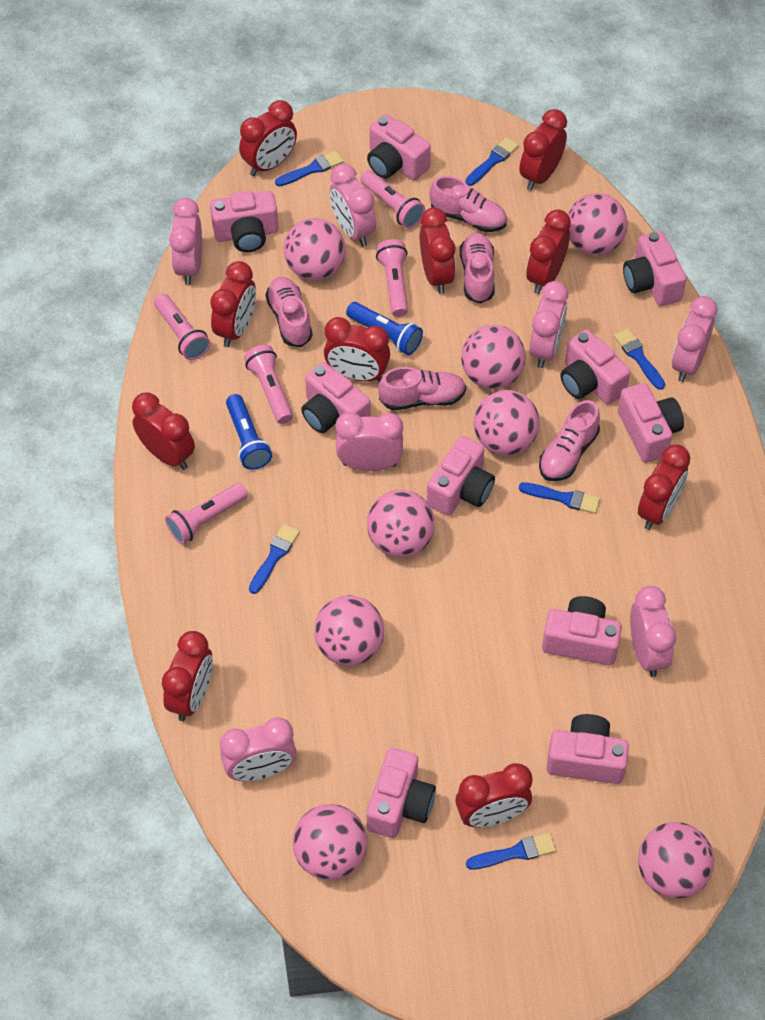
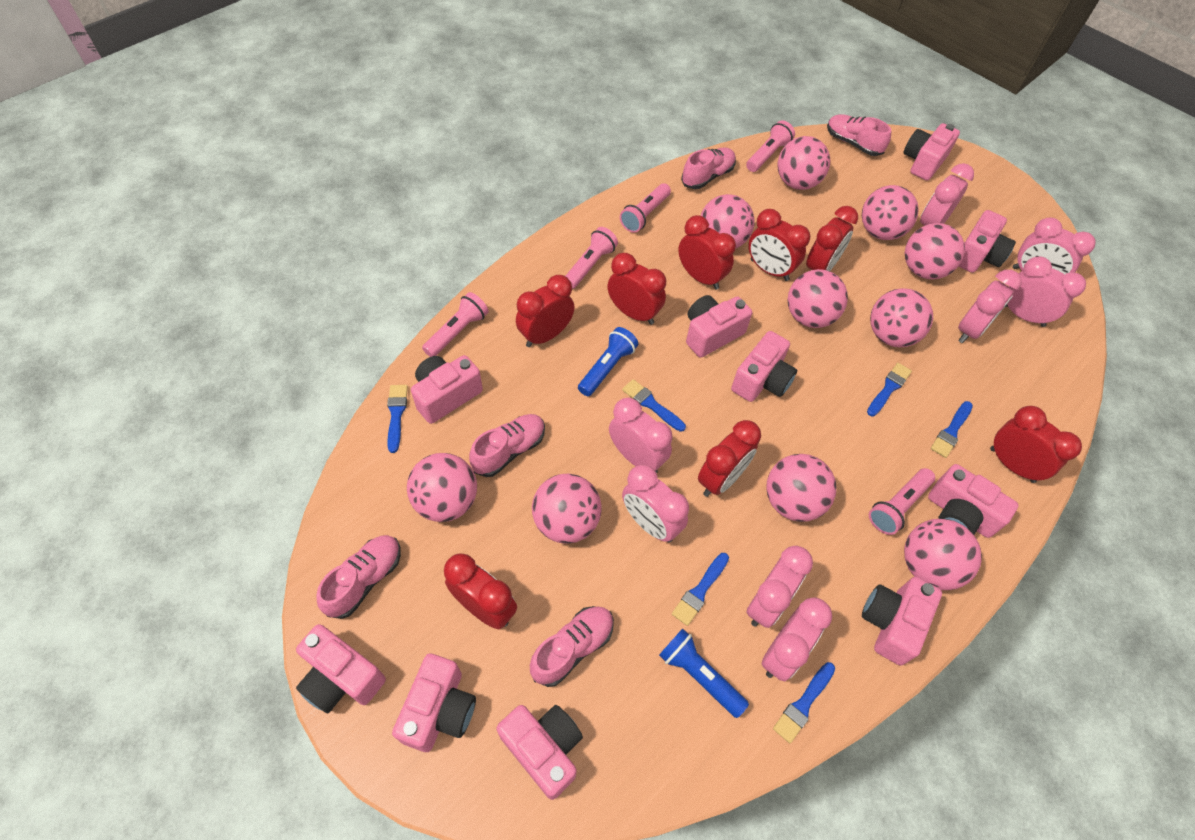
pink ball: [284,218,345,280] [293,804,367,880] [314,595,384,666] [367,490,435,558] [461,325,526,389] [474,390,540,456] [568,193,628,255] [638,822,714,899] = 8 -> [407,453,477,522] [532,473,602,544] [701,194,755,249] [766,454,837,522] [777,136,830,190] [787,269,848,328] [862,185,919,240] [870,288,933,347] [904,519,982,590] [905,223,965,280] = 10
pink clock: [169,198,202,285] [220,717,296,781] [330,164,376,247] [336,412,403,471] [530,281,568,368] [630,586,676,677] [672,296,717,382] = 7 -> [609,398,673,473] [622,464,689,542] [746,546,813,628] [762,597,832,681] [920,163,974,226] [958,270,1022,343] [1005,256,1086,327] [1013,218,1096,275] = 8
red clock: [132,392,195,470] [162,631,213,721] [210,261,256,347] [239,100,297,176] [324,317,390,382] [420,207,456,294] [456,763,532,827] [519,109,567,191] [526,209,571,294] [638,445,690,530] = 10 -> [444,553,517,629] [516,275,575,347] [607,253,666,325] [678,215,736,290] [698,420,761,497] [748,209,810,281] [806,206,858,271] [990,406,1082,483] = 8

